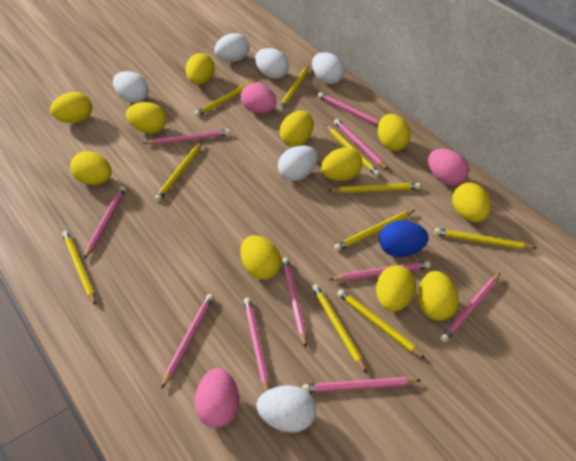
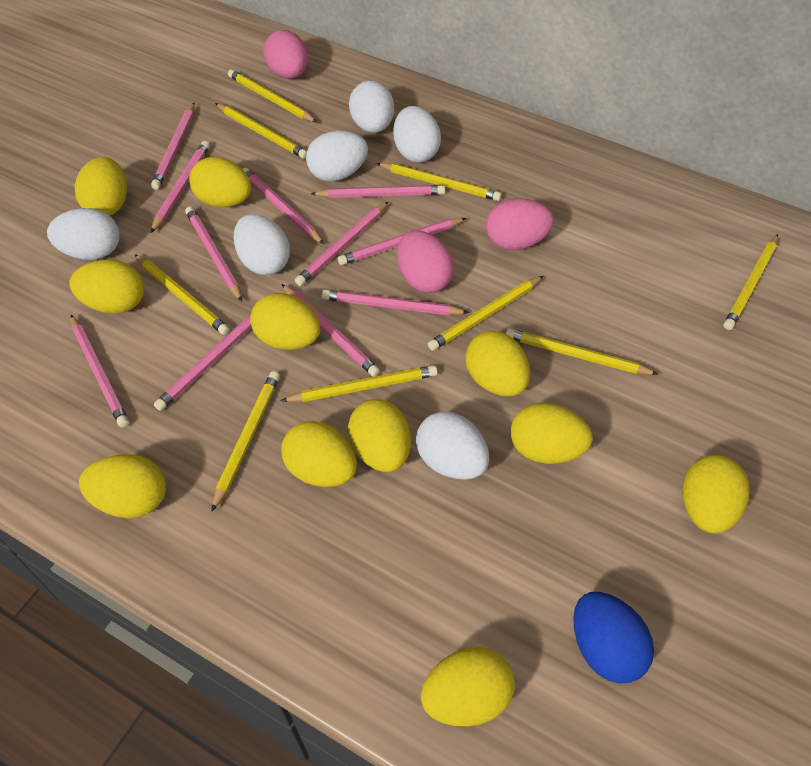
pink pencil: [84,186,126,259] [144,129,230,144] [161,294,214,389] [244,298,269,392] [282,258,307,347] [302,377,421,393] [318,92,379,126] [329,261,431,281] [334,119,388,170] [440,273,500,342] = 10 -> [71,315,129,427] [151,103,195,190] [151,141,210,233] [154,315,252,411] [185,206,242,301] [243,168,324,244] [282,284,380,377] [295,201,389,286] [311,185,445,198] [322,290,469,315] [338,218,466,265] = 11
yellow pencil: [62,231,96,306] [155,142,202,202] [194,80,257,117] [278,65,309,112] [312,284,367,374] [326,125,380,177] [328,183,421,193] [334,210,415,251] [337,289,426,359] [434,228,536,249] = 10 -> [134,254,230,335] [211,371,280,512] [215,103,307,159] [228,69,317,122] [280,365,438,402] [376,163,502,201] [428,276,543,351] [505,328,659,375] [723,234,778,330] = 9

